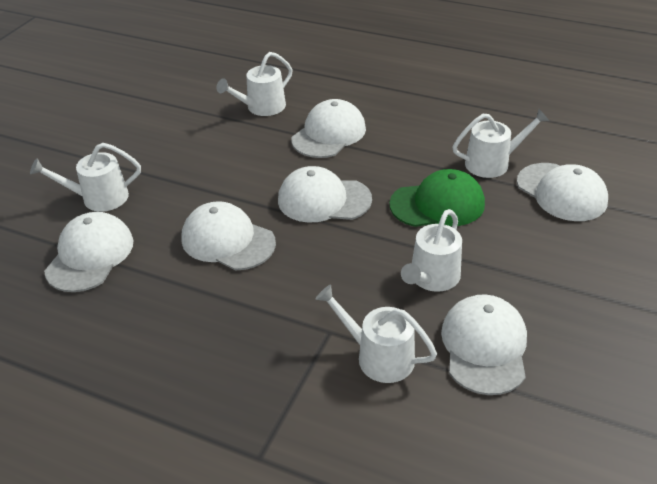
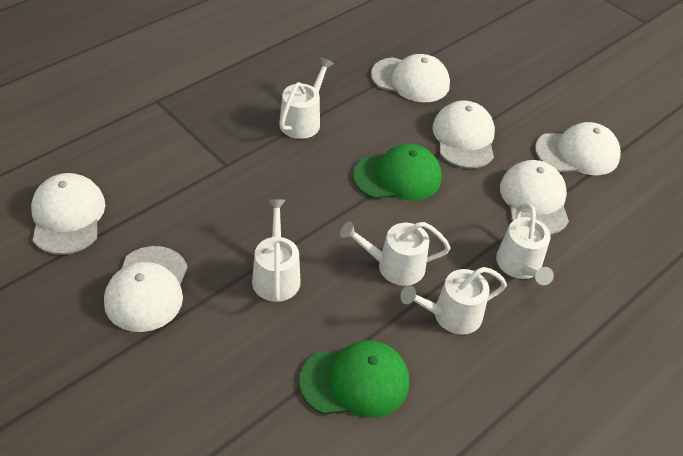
green cap: [389,169,485,227] = 1 -> [299,340,409,418] [353,144,442,200] = 2

